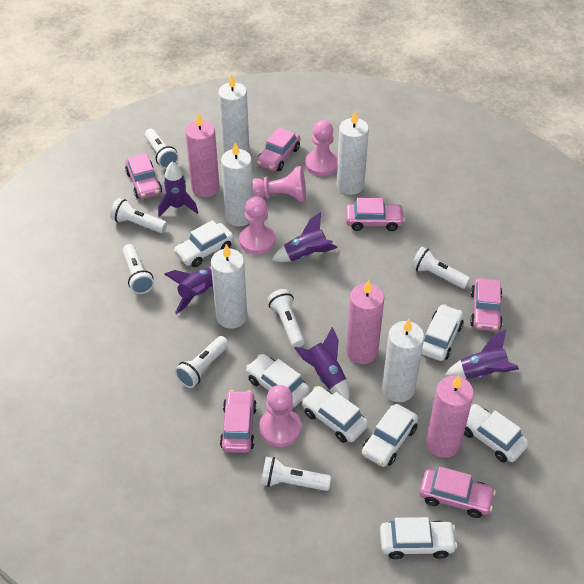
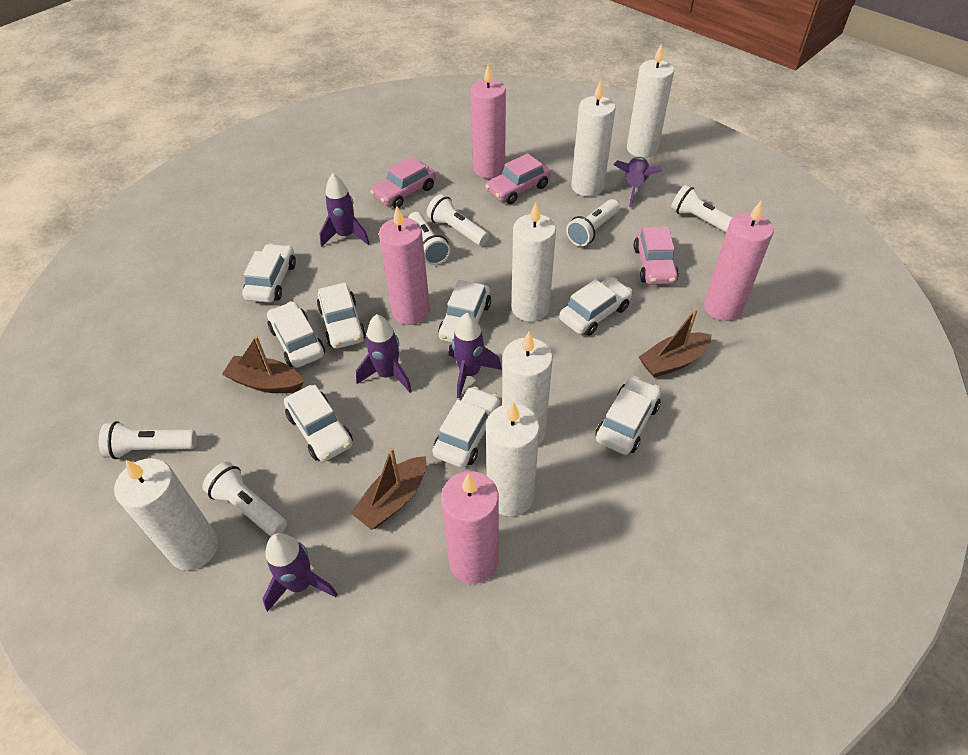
brown boat: none = 0 -> [222,336,304,393] [351,447,426,530] [639,308,712,378] = 3
pink candle: [185,113,219,197] [346,280,384,364] [426,375,474,458] = 3 -> [379,206,430,325] [441,471,499,584] [471,64,506,178] [704,201,774,321] = 4
pink car: [125,153,162,199] [220,390,257,453] [256,127,300,171] [346,198,405,231] [419,467,496,518] [470,278,503,331] = 6 -> [370,156,436,208] [485,153,551,204] [634,227,679,285] = 3
pink pawn: [239,196,275,254] [253,166,306,202] [259,385,301,447] [305,120,338,176] = 4 -> none = 0
white candle: [211,244,247,329] [218,74,249,153] [221,142,253,226] [337,111,369,195] [382,319,424,402] = 5 -> [114,458,218,570] [486,401,540,517] [502,332,553,445] [511,202,556,322] [571,80,615,197] [627,44,674,158] = 6
white car: [174,220,234,267] [246,354,310,407] [302,386,368,443] [362,404,418,467] [380,517,457,559] [422,304,464,361] [464,404,529,462] = 7 -> [242,243,296,303] [267,301,325,368] [284,385,353,462] [317,283,366,349] [432,387,500,468] [438,280,491,343] [559,277,632,336] [596,376,661,455] = 8
white flashlight: [110,198,167,233] [122,244,154,294] [145,129,179,169] [175,336,229,388] [261,457,331,491] [267,289,305,348] [411,247,470,289] = 7 -> [99,421,197,459] [202,462,287,537] [408,212,450,265] [427,194,489,246] [566,199,620,247] [671,185,733,232] = 6

